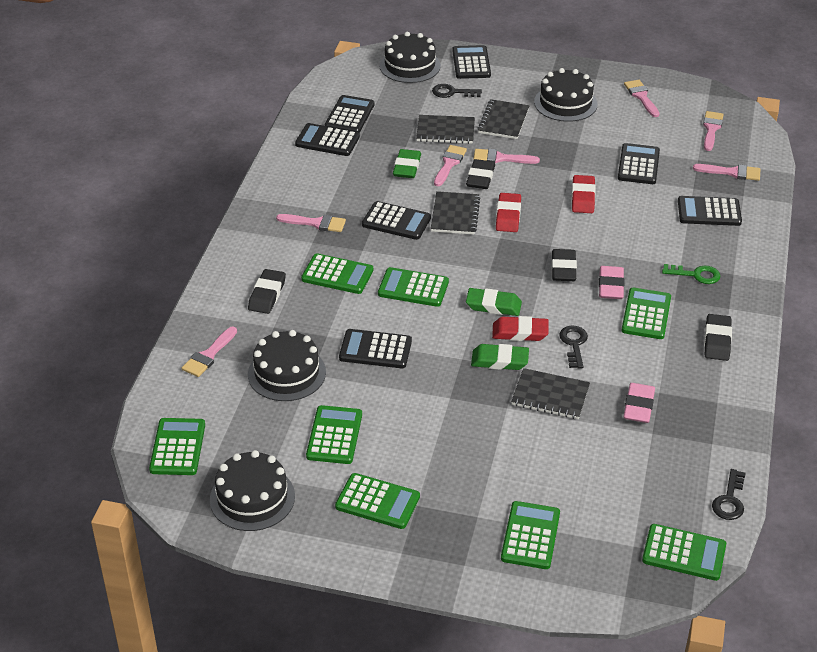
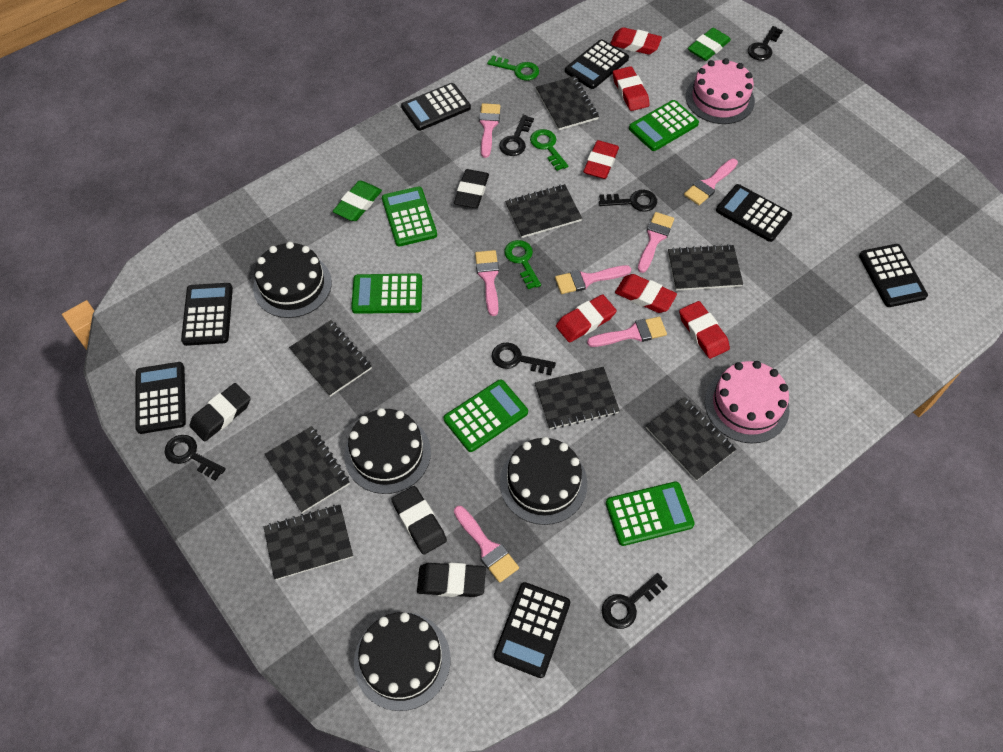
black key: [432,84,482,98] [559,326,588,369] [712,469,745,520] = 3 -> [164,435,226,481] [492,342,556,375] [499,115,534,156] [599,190,657,212] [602,573,668,629] [748,26,783,60] = 6
black notebook: [416,115,475,144] [431,191,481,235] [477,99,529,139] [511,368,590,419] = 4 -> [264,426,350,513] [264,505,353,580] [289,320,372,397] [505,184,582,238] [535,367,620,429] [536,76,599,130] [646,397,736,481] [668,244,743,291] = 8
green calculator: [149,418,205,475] [301,254,373,294] [306,405,362,464] [335,473,420,529] [378,267,449,307] [501,501,560,569] [621,288,671,339] [642,524,726,581] = 8 -> [351,273,422,314] [382,186,437,246] [444,379,528,452] [606,481,695,546] [629,100,699,151] = 5
green eraser: [393,149,421,178] [466,288,522,316] [471,344,529,370] = 3 -> [333,181,382,221] [688,28,731,61] = 2
green key: [662,264,720,284] = 1 -> [487,55,539,80] [504,240,541,289] [530,129,568,171] = 3
pink cake: none = 0 -> [686,58,755,124] [705,361,789,443] = 2
pink eraser: [599,266,625,299] [623,383,655,423] = 2 -> none = 0
red eraser: [492,316,548,341] [496,193,521,232] [571,175,596,213] = 3 -> [556,294,617,343] [583,140,619,179] [610,27,662,55] [613,66,650,111] [615,274,677,313] [679,301,730,359] = 6

